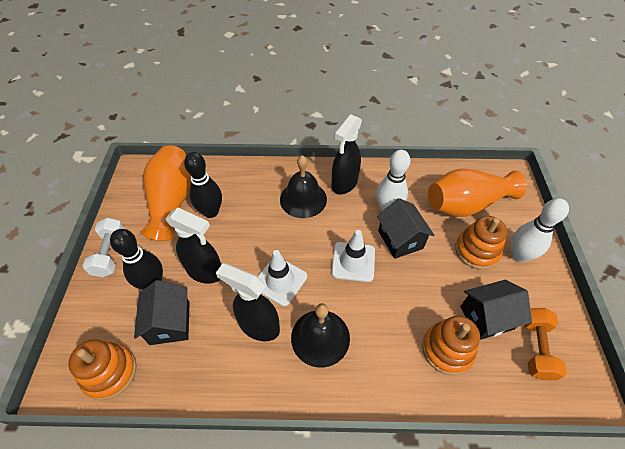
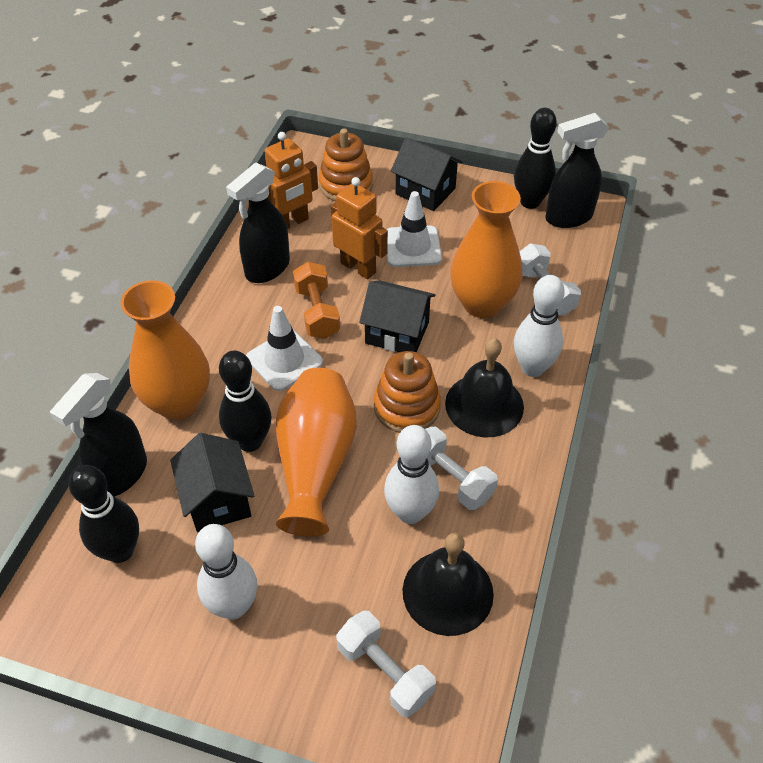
black bowling pin: [110,229,163,290] [184,152,222,218] = 2 -> [69,465,139,563] [219,350,272,452] [514,108,557,209] = 3
orange robot: none = 0 -> [265,132,318,229] [331,177,388,279] = 2
orange stacking toy: [68,339,137,400] [422,316,480,375] [455,216,507,270] = 3 -> [319,129,373,201] [374,351,441,433] = 2
orange vase: [141,145,191,241] [428,169,527,217] = 2 -> [120,280,210,420] [276,368,357,536] [450,181,523,318] = 3
white bowling pin: [376,150,410,212] [511,198,569,262] = 2 -> [195,524,257,619] [384,425,439,524] [514,275,565,377] = 3
white dumbbell: [83,217,125,278] = 1 -> [336,611,436,717] [425,427,498,510] [519,244,581,316] = 3

